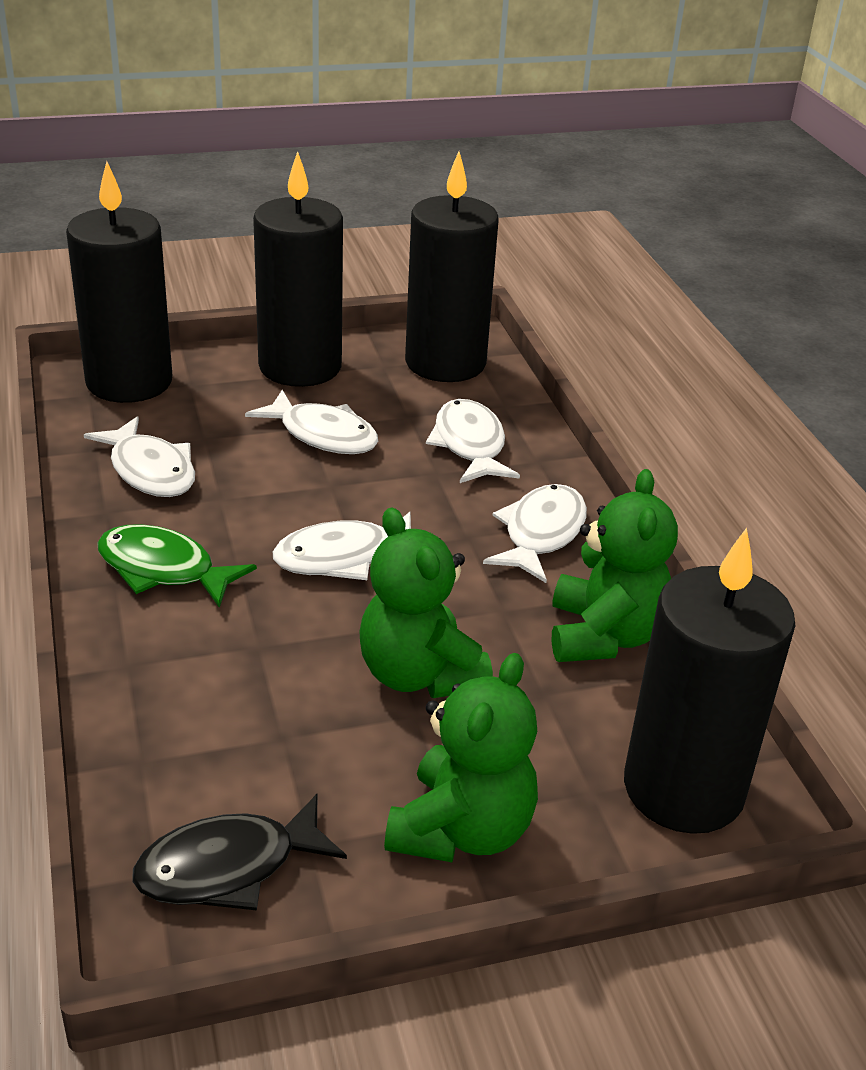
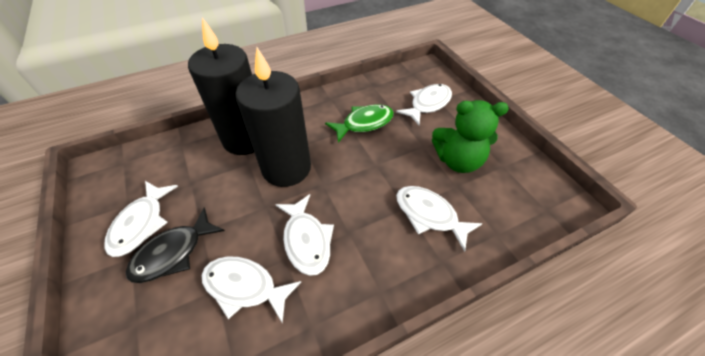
black candle: [66,161,172,403] [253,151,343,387] [405,151,499,382] [624,528,795,834] = 4 -> [188,18,254,155] [235,47,311,187] = 2
green teddy bear: [359,507,493,698] [384,653,538,862] [552,469,678,662] = 3 -> [432,100,509,173] = 1

